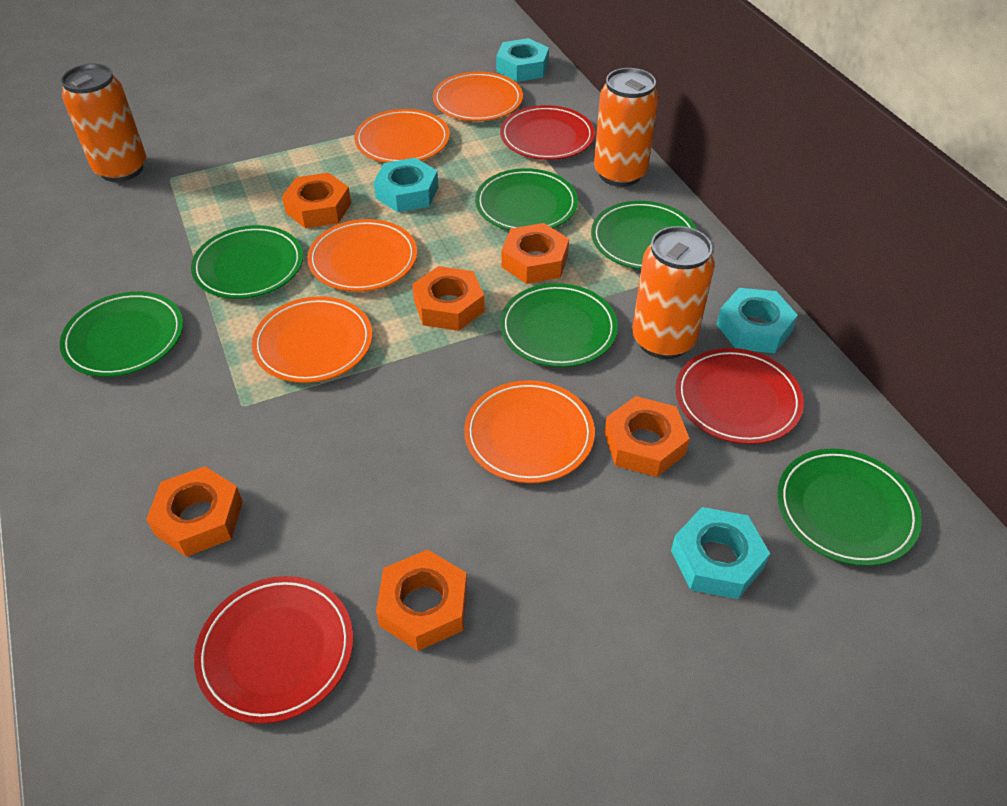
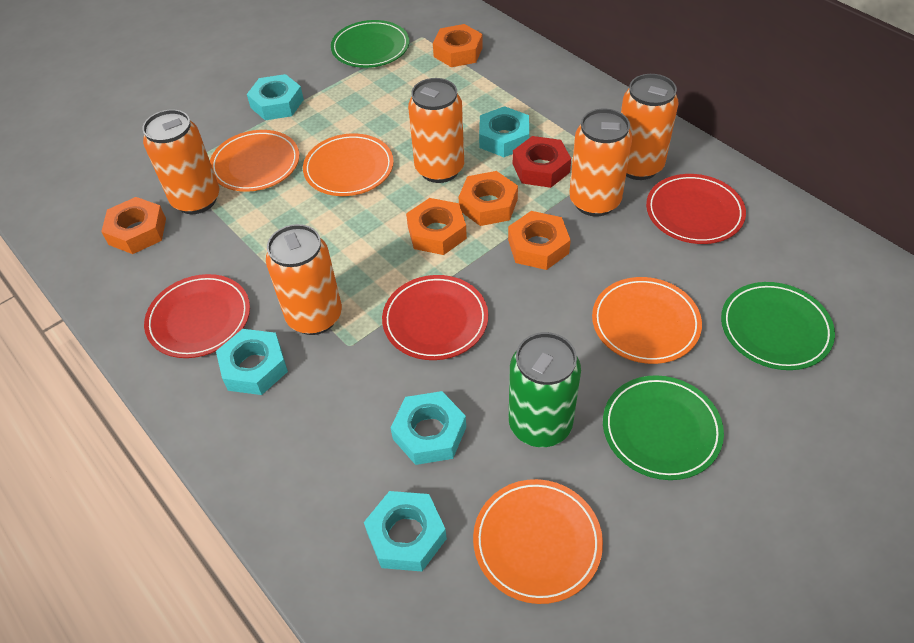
green can: none = 0 -> [509,332,581,447] = 1
green plate: [60,291,183,377] [191,225,303,299] [475,168,578,231] [500,283,618,367] [591,201,697,269] [777,449,922,566] = 6 -> [331,20,409,68] [603,375,724,480] [721,282,835,370] = 3
orange can: [61,64,146,182] [594,68,659,187] [632,226,715,359] = 3 -> [142,110,219,214] [266,224,342,335] [408,78,464,183] [569,108,632,216] [621,74,678,180] = 5
orange nut: [146,466,243,557] [282,173,351,228] [376,550,467,651] [412,266,484,331] [501,223,569,284] [604,396,690,477] = 6 -> [101,197,166,254] [406,198,467,255] [433,24,483,67] [459,171,518,226] [508,211,571,270] = 5
orange plate: [252,296,372,383] [307,219,417,292] [354,109,450,163] [433,72,523,121] [464,380,595,483] = 5 -> [210,130,299,192] [303,133,394,196] [473,479,603,604] [592,277,702,364] = 4
red nut: none = 0 -> [513,136,571,188] = 1
turquoise nut: [374,158,438,212] [496,38,549,82] [671,507,770,599] [717,288,798,353] = 4 -> [216,329,288,395] [247,74,304,120] [364,491,447,571] [390,391,466,465] [479,106,529,157] = 5

